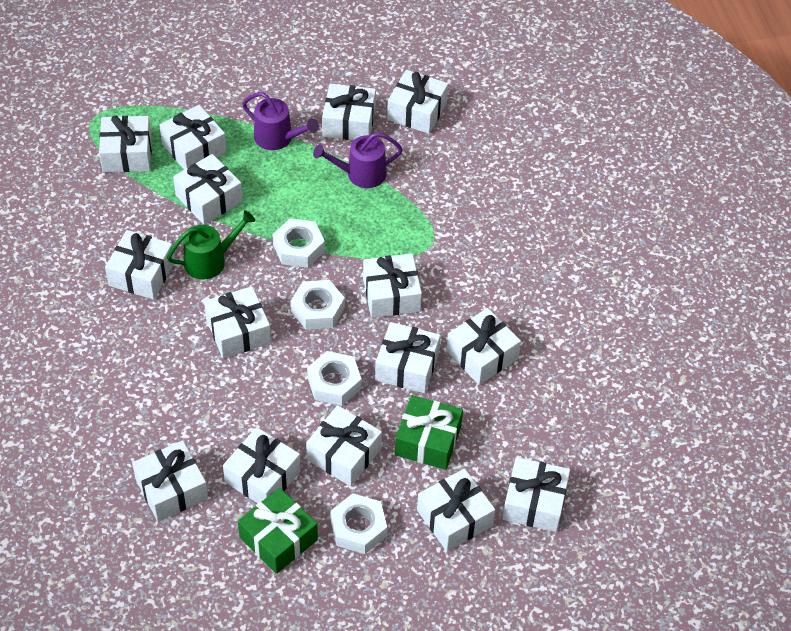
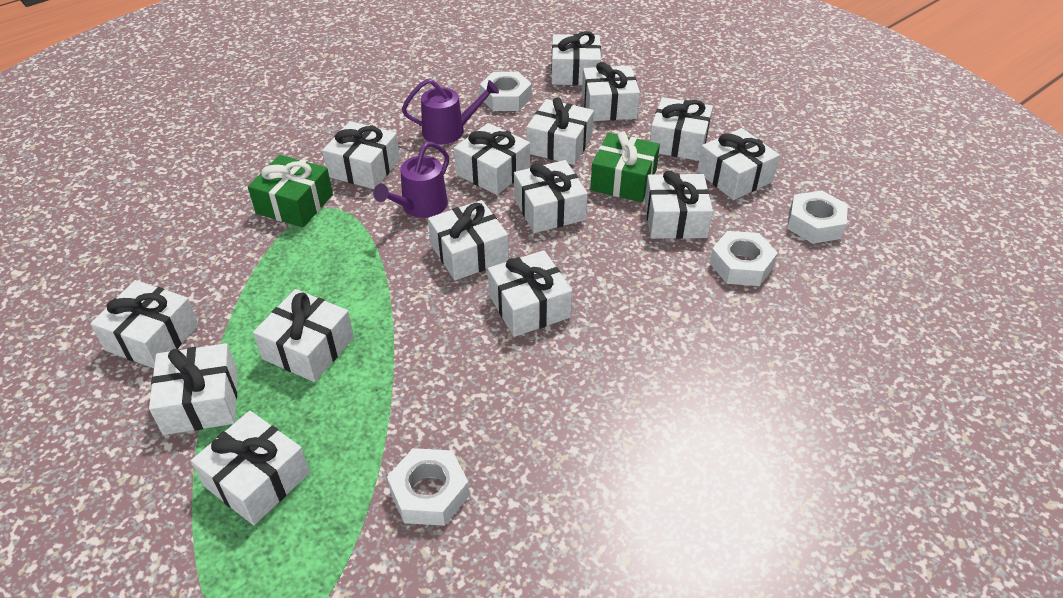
green watering can: [167,210,255,280] = 1 -> none = 0

